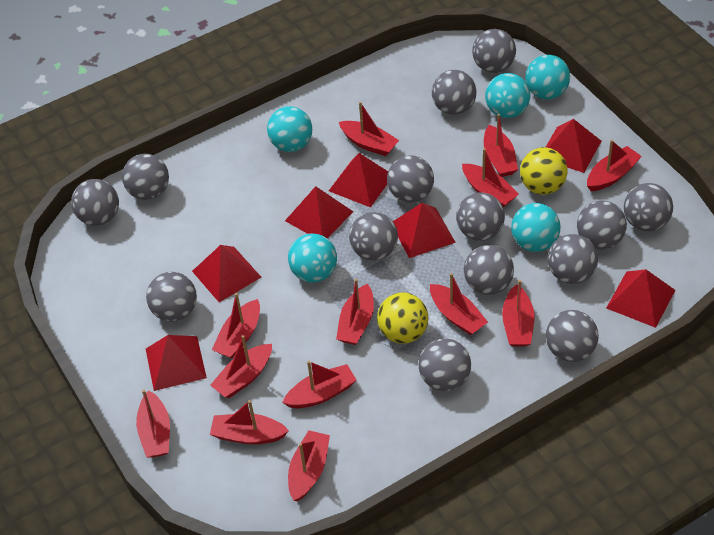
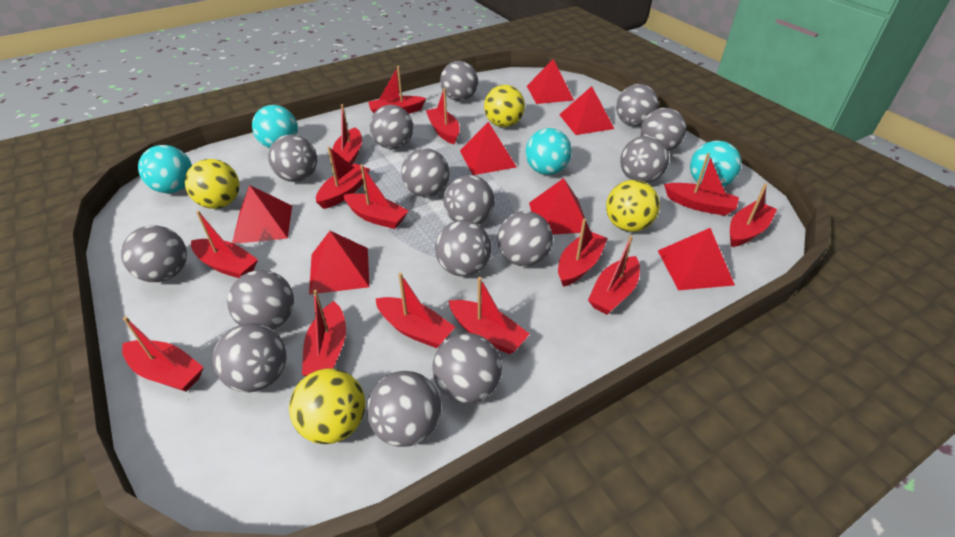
grey ball: [71,179,119,226] [122,154,169,200] [146,272,197,322] [349,212,398,261] [387,155,434,203] [418,338,471,391] [432,70,476,115] [456,193,505,241] [464,245,514,295] [472,29,516,73] [546,310,599,362] [547,234,598,284] [577,201,627,250] [624,183,673,232] = 14 -> [121,225,187,282] [213,323,286,392] [227,270,294,330] [268,134,317,182] [367,371,441,447] [370,105,413,149] [401,148,450,197] [432,333,502,404] [435,220,491,277] [440,61,478,101] [443,175,495,225] [497,211,553,266] [616,84,659,126] [620,136,669,183] [641,108,686,151] = 15
red boat: [136,390,170,458] [210,335,272,398] [210,400,289,445] [212,293,260,358] [282,361,356,408] [288,430,330,501] [336,279,374,345] [339,102,399,156] [430,273,488,335] [462,148,519,207] [484,114,518,177] [502,280,534,347] [587,140,642,191] = 13 -> [122,317,204,392] [191,211,258,278] [302,290,346,376] [316,147,370,209] [332,104,362,165] [343,164,409,229] [368,66,426,114] [375,273,455,348] [426,88,460,144] [449,277,530,354] [558,218,608,287] [588,235,640,315] [664,153,739,216] [730,184,777,247] = 14
turquoise ball: [267,106,312,152] [288,233,337,283] [485,73,530,118] [511,203,561,252] [525,55,570,100] = 5 -> [138,145,192,193] [252,105,298,148] [526,128,572,175] [690,141,741,187] = 4
yellow ball: [377,292,428,344] [520,147,567,195] = 2 -> [185,159,239,209] [289,368,365,444] [484,85,525,127] [606,180,660,232] = 4

